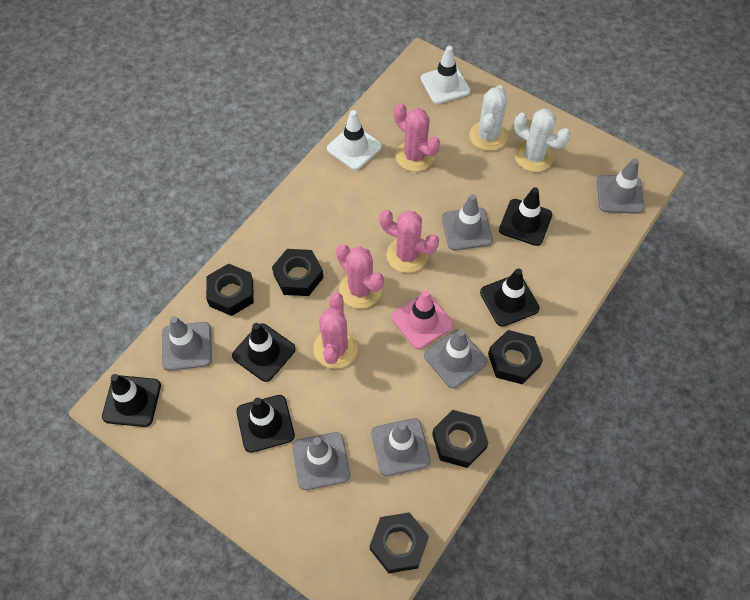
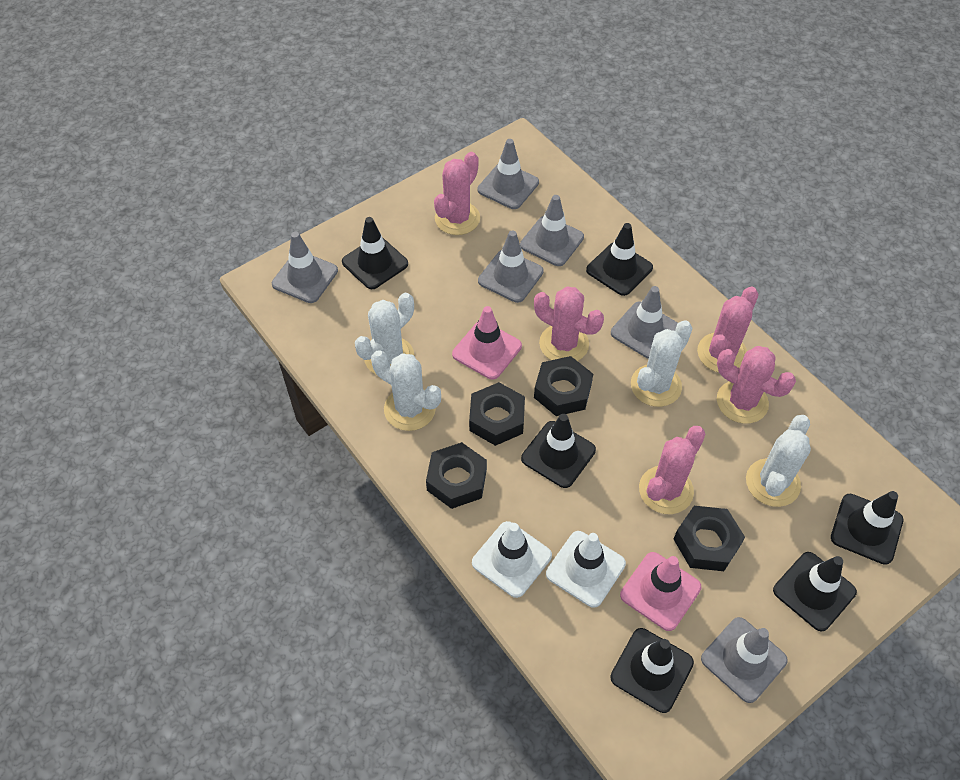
black nut: [206,263,254,316] [272,249,323,296] [370,512,429,573] [432,410,489,468] [488,330,543,384] = 5 -> [426,442,487,509] [469,382,525,446] [534,356,593,416] [674,506,745,571] = 4
black traffic cone: [102,374,161,427] [232,323,296,382] [236,395,295,453] [480,269,540,327] [499,187,552,246] = 5 -> [342,217,408,289] [521,414,596,488] [586,223,653,296] [610,628,694,713] [773,552,857,632] [831,491,903,565] = 6
pink cactus: [313,293,358,369] [336,244,384,309] [379,210,439,273] [394,103,440,172] = 4 -> [434,152,480,235] [534,286,604,361] [639,426,705,514] [697,287,758,373] [717,346,796,424] = 5
pink traffic cone: [392,290,453,349] = 1 -> [452,306,522,380] [620,552,701,631] = 2
white cactus: [469,85,508,151] [514,108,571,172] = 2 -> [355,293,414,375] [371,350,441,431] [631,320,693,407] [746,415,811,507] = 4

